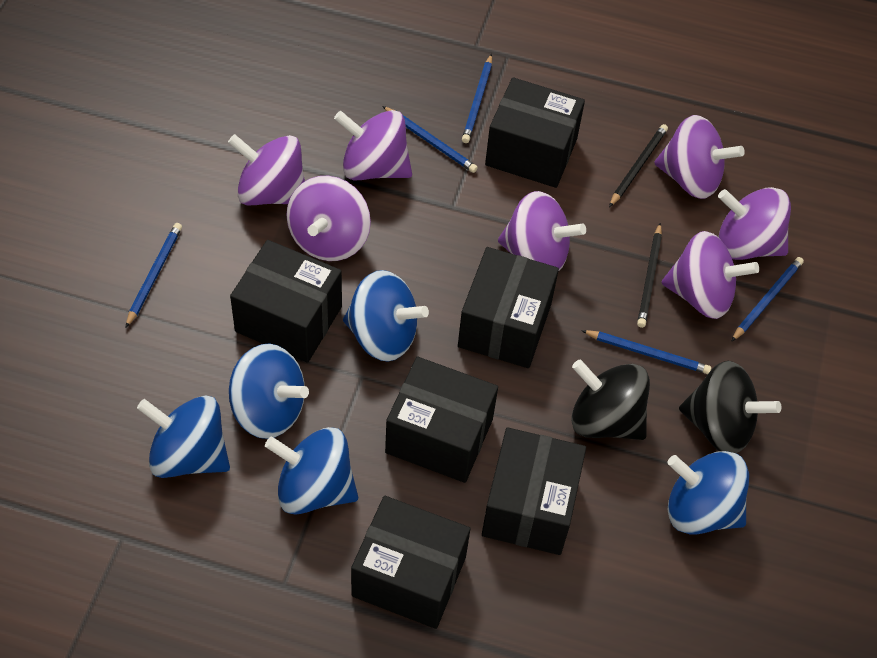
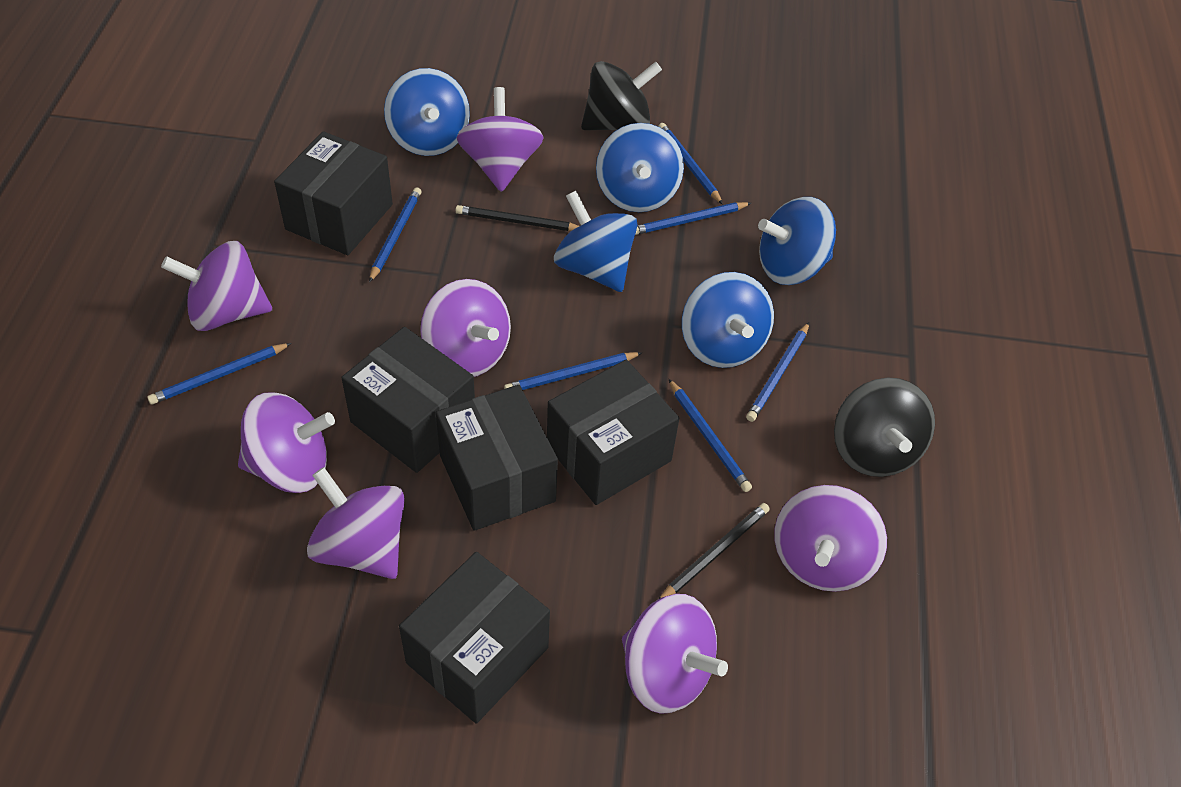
black box: [230,240,342,363] [351,496,471,629] [385,357,498,483] [458,247,559,368] [482,427,586,555] [485,77,585,188] = 6 -> [274,131,393,255] [341,327,475,473] [399,552,550,724] [436,385,558,531] [547,360,679,505] = 5
blue pencil: [126,223,182,327] [383,106,478,173] [462,54,492,143] [581,330,711,374] [731,257,804,342] = 5 -> [147,343,292,405] [369,187,422,283] [504,352,642,390] [635,202,751,235] [658,123,723,205] [669,379,752,492] [746,322,809,422] = 7

